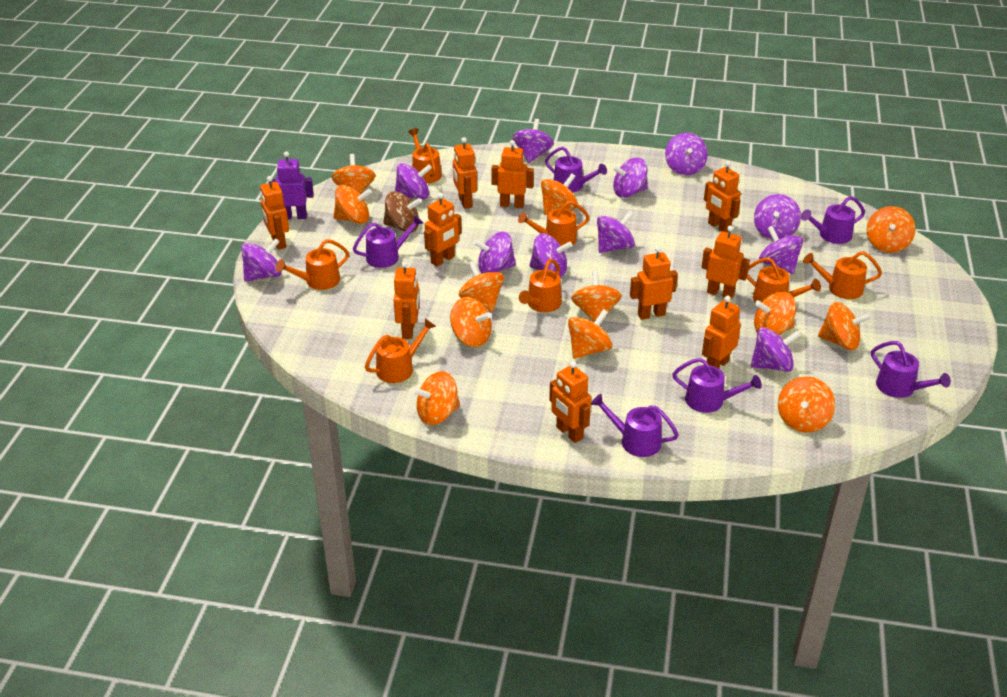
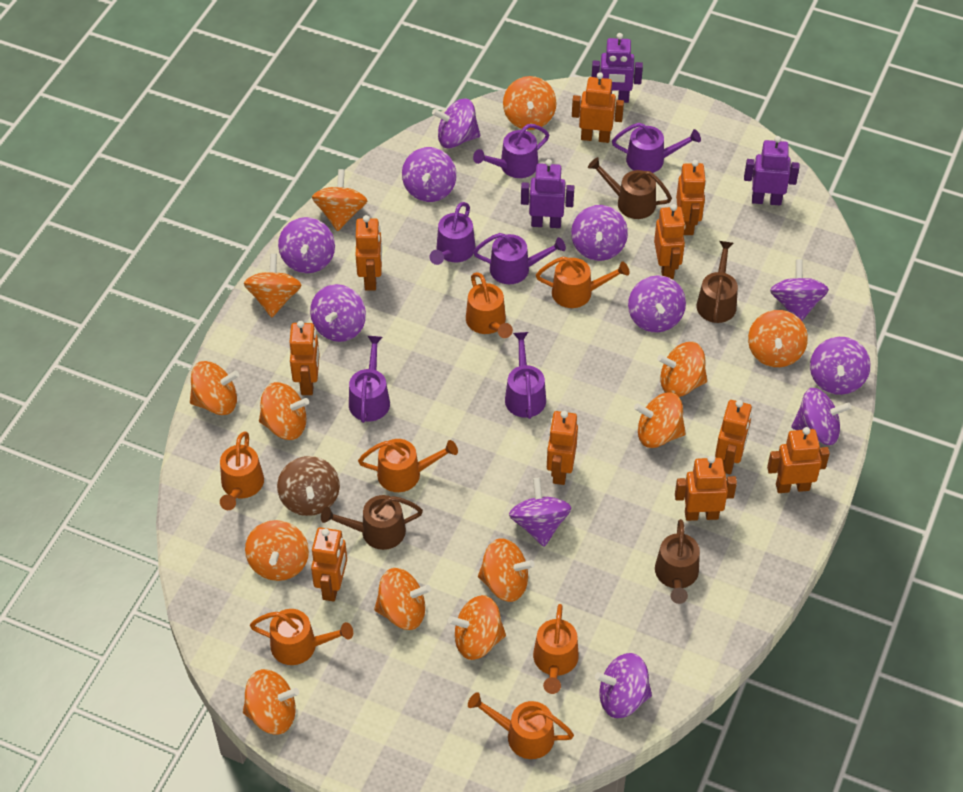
brown watering can: none = 0 -> [321,495,423,550] [588,157,672,219] [655,519,700,604] [696,241,738,323] = 4
orange spinning top: [331,154,376,195] [334,185,372,224] [412,371,460,425] [450,297,492,347] [459,261,504,312] [541,173,578,215] [568,309,612,359] [571,271,621,322] [754,292,796,335] [778,376,835,432] [818,302,871,350] [867,206,916,253] = 12 -> [190,361,239,415] [243,669,299,735] [244,254,301,317] [245,520,309,581] [259,382,309,440] [312,169,367,231] [374,568,431,630] [448,595,506,660] [478,538,535,602] [503,76,557,130] [634,392,686,448] [657,342,707,397] [748,310,808,367] = 13
purple robot: [268,151,314,220] = 1 -> [521,159,575,228] [592,33,643,103] [744,136,799,205] = 3

